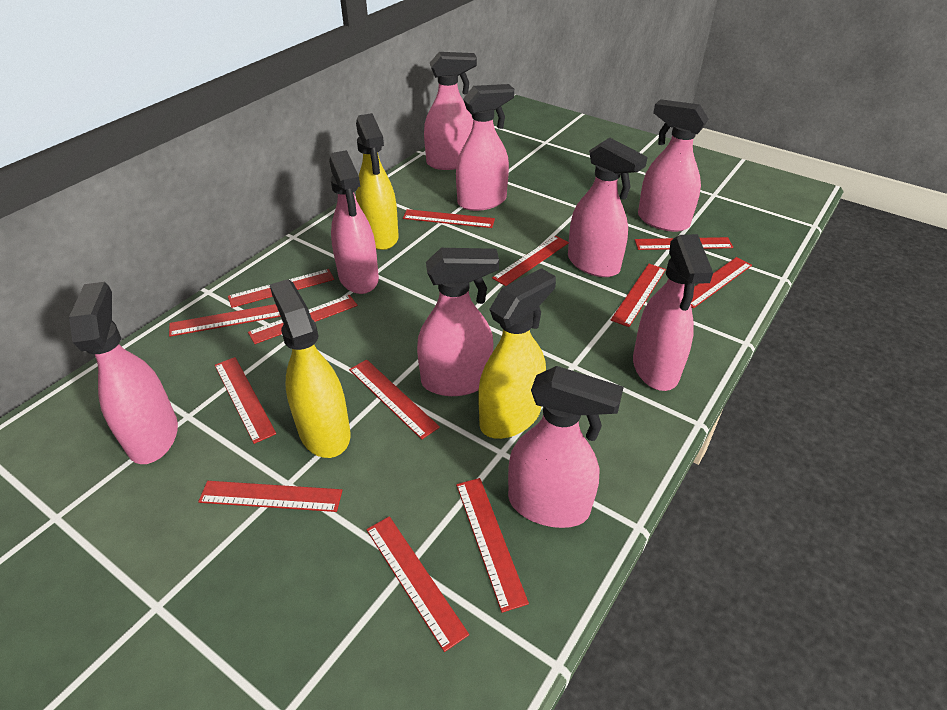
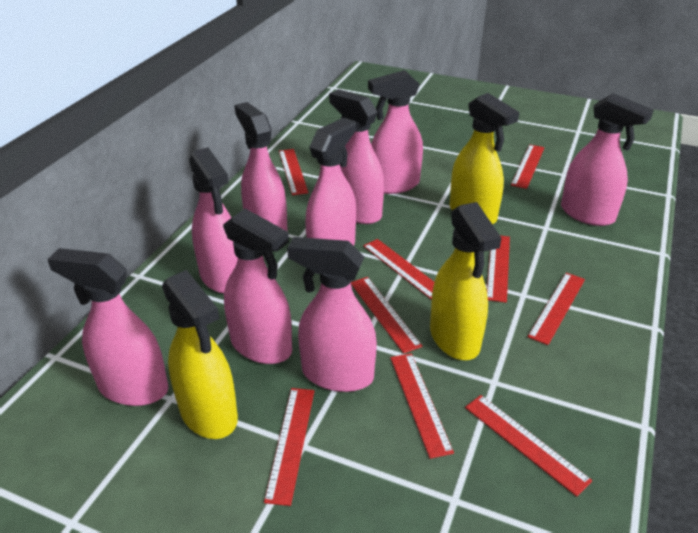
red ruler: [169,304,281,337] [198,481,342,512] [215,357,276,444] [228,269,334,308] [248,295,358,344] [349,359,440,439] [366,516,469,652] [403,209,495,228] [456,478,529,613] [492,236,569,286] [611,264,666,327] [635,237,733,250] [691,257,752,308] = 13 -> [264,388,314,506] [279,149,309,195] [351,277,422,354] [363,239,434,300] [390,353,454,459] [465,395,592,497] [487,236,510,303] [511,145,544,189] [527,273,585,345] = 9

